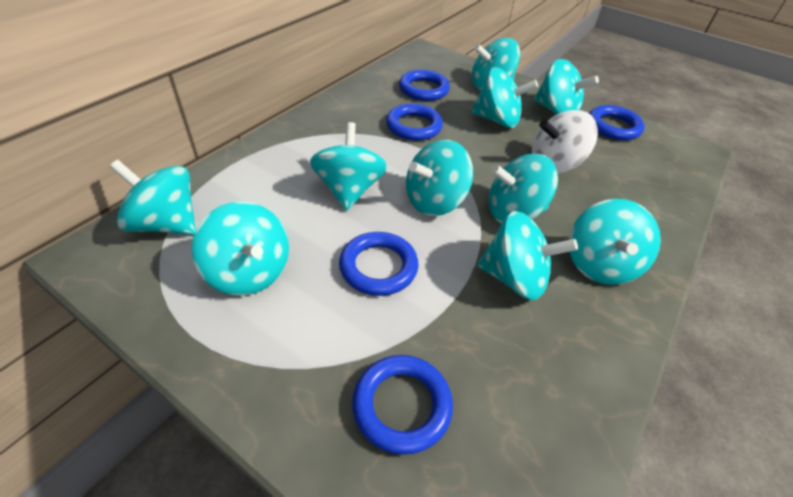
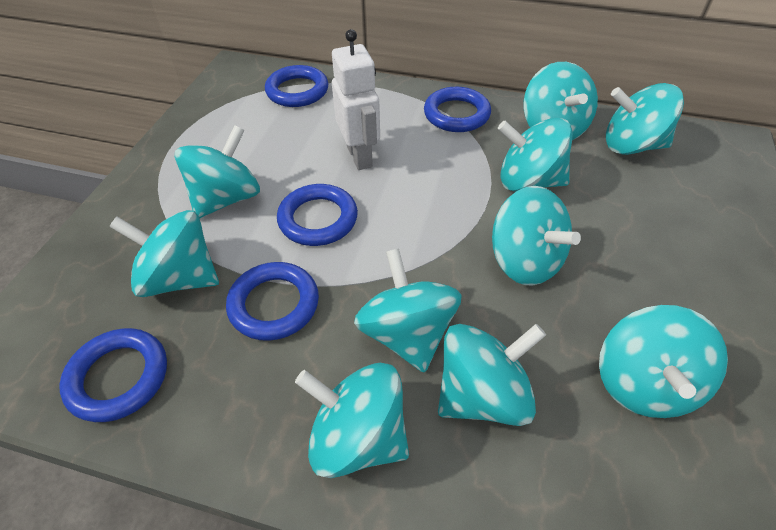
white robot: none = 0 -> [332,29,380,170] = 1
white spinning top: [532,110,598,174] = 1 -> none = 0

